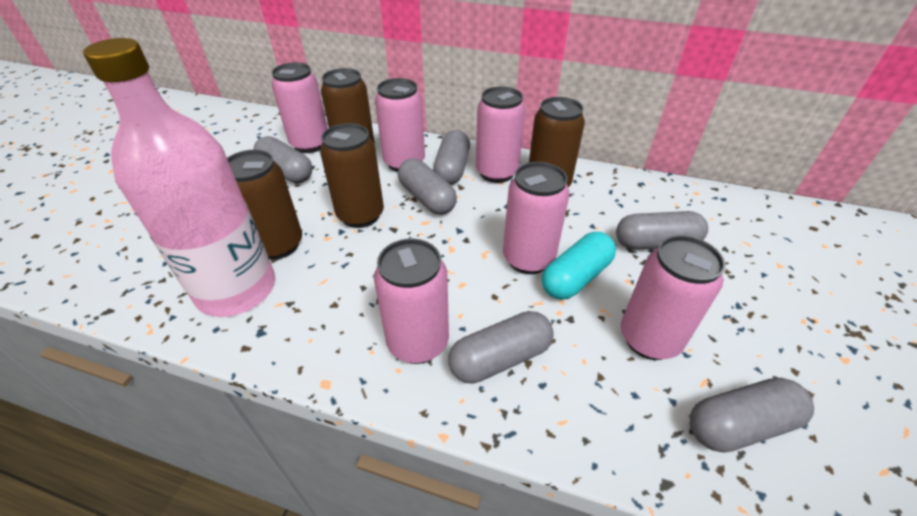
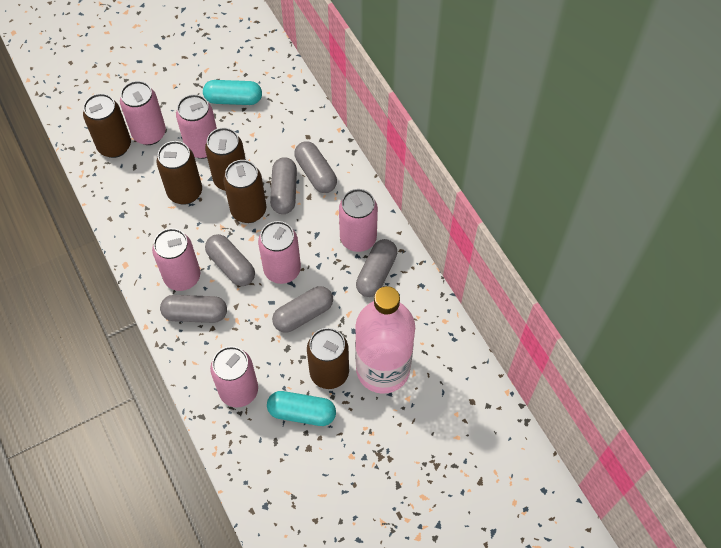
brown can: [227,150,302,260] [320,123,384,228] [321,68,375,144] [529,97,585,187] = 4 -> [83,93,131,158] [157,141,202,205] [205,128,246,191] [223,160,266,223] [307,328,349,389] = 5
turquoise capsule: [542,232,616,300] = 1 -> [203,80,262,105] [267,391,336,426] = 2

